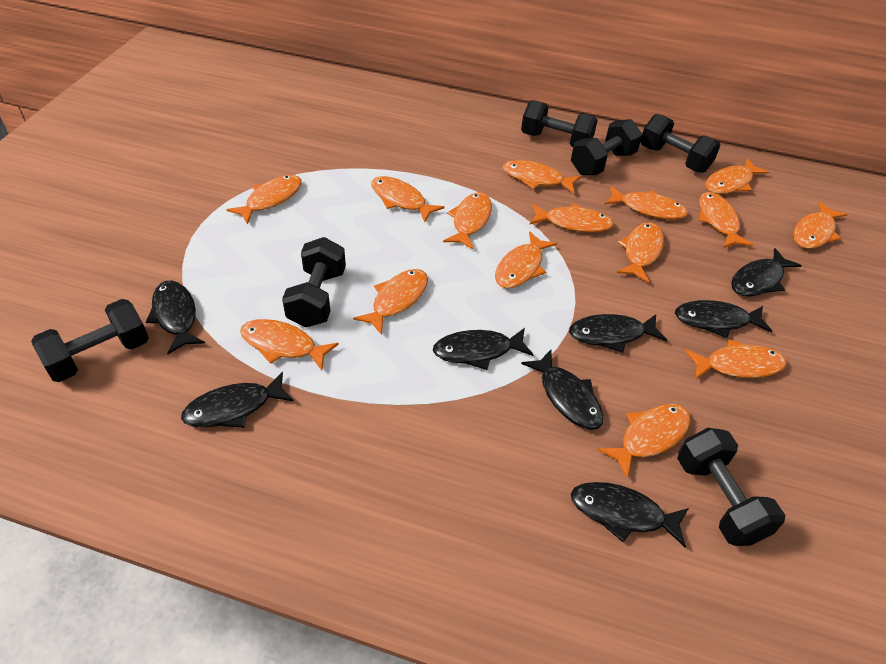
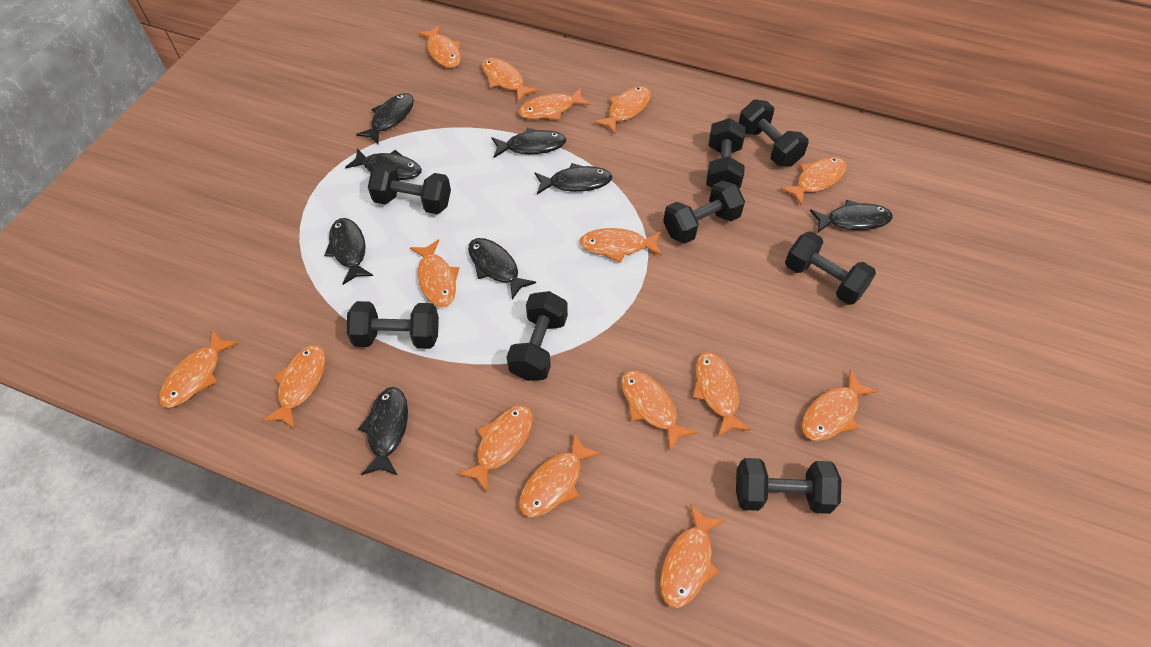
black dumbbell: [31,299,149,382] [282,237,346,327] [521,100,598,147] [571,119,642,175] [641,114,721,173] [677,428,785,546] = 6 -> [346,301,439,349] [368,164,451,214] [507,291,568,381] [663,180,745,244] [706,118,745,188] [736,458,841,514] [738,100,809,166] [785,231,876,305] = 8

